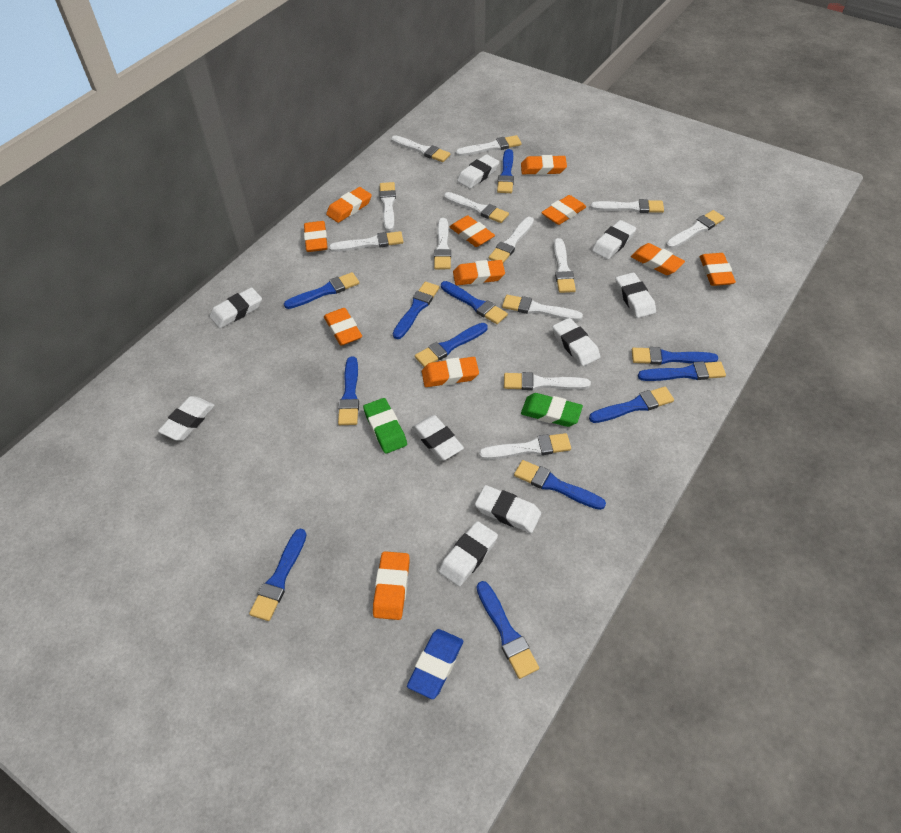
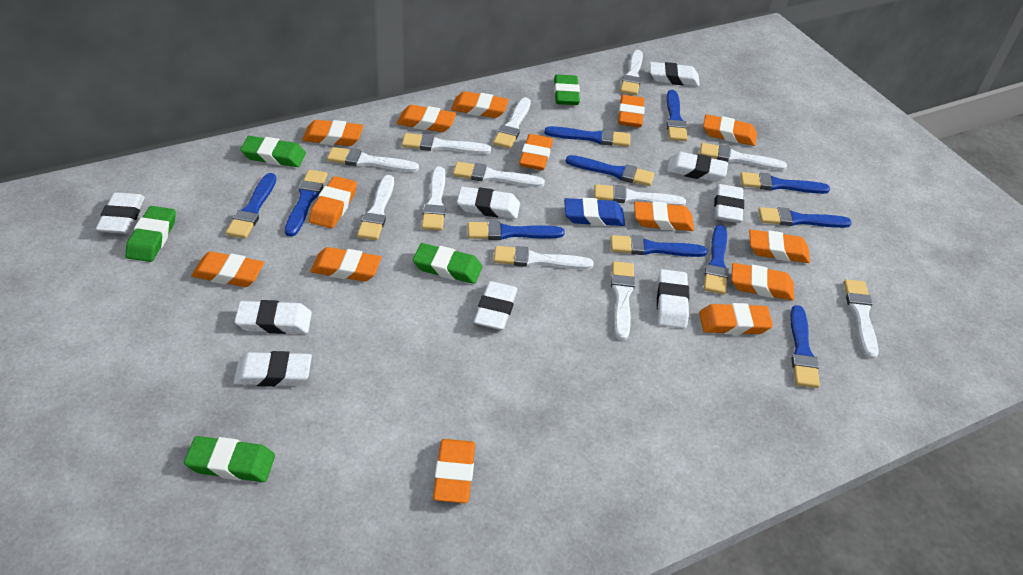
blue brush: [249,528,307,621] [284,272,359,309] [338,356,359,425] [393,282,439,339] [415,323,488,367] [441,281,508,324] [477,581,539,679] [497,149,514,193] [514,460,606,510] [589,387,674,423] [632,347,718,365] [638,361,726,381] = 12 -> [226,173,276,239] [285,170,328,237] [468,221,565,240] [544,126,630,147] [565,155,654,186] [611,235,708,257] [667,90,688,141] [704,225,729,295] [740,172,830,194] [758,207,852,228] [790,305,820,388] = 11
green eraser: [363,398,407,454] [521,393,583,427] = 2 -> [125,206,176,262] [184,436,275,482] [240,136,306,167] [413,243,482,284] [554,74,580,105] = 5
orange eraser: [304,221,328,252] [324,308,362,346] [326,187,372,223] [373,551,410,620] [422,357,479,387] [450,216,495,247] [453,260,505,285] [521,155,567,175] [541,195,586,225] [631,243,685,275] [700,253,736,286] = 11 -> [191,251,264,287] [302,120,363,146] [309,176,357,228] [310,247,381,282] [397,105,456,132] [433,439,475,503] [451,91,509,118] [519,134,553,170] [618,95,645,128] [634,202,694,231] [699,303,773,335] [703,114,757,146] [731,263,794,301] [749,229,810,263] = 14
white brush: [329,231,404,252] [379,182,396,231] [391,135,450,162] [434,218,451,270] [444,192,509,223] [456,135,522,156] [479,433,571,459] [489,217,534,263] [502,295,583,321] [504,372,591,390] [554,238,576,293] [590,199,664,213] [666,210,725,249] = 13 -> [327,147,419,172] [357,175,394,240] [402,133,491,154] [422,166,446,231] [453,162,545,187] [493,97,531,149] [494,246,594,270] [594,184,686,206] [611,261,635,340] [620,50,643,95] [700,143,787,171] [844,279,879,359] = 12

